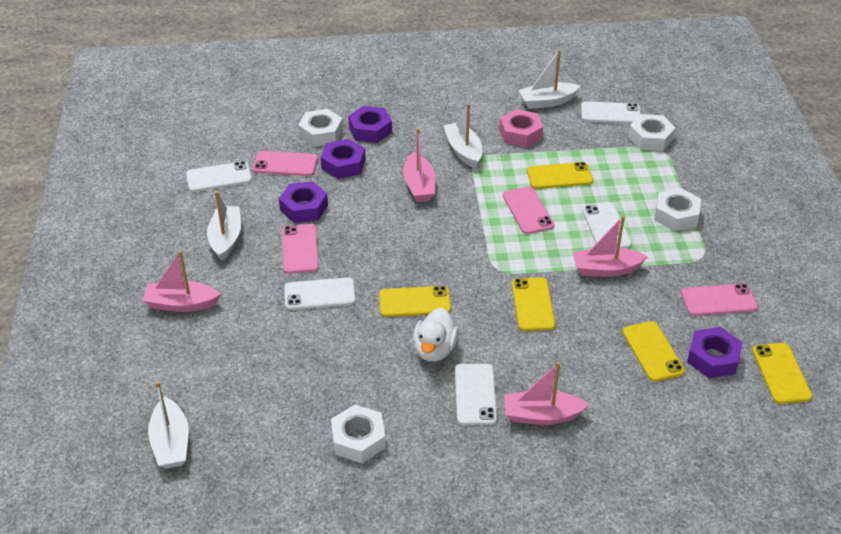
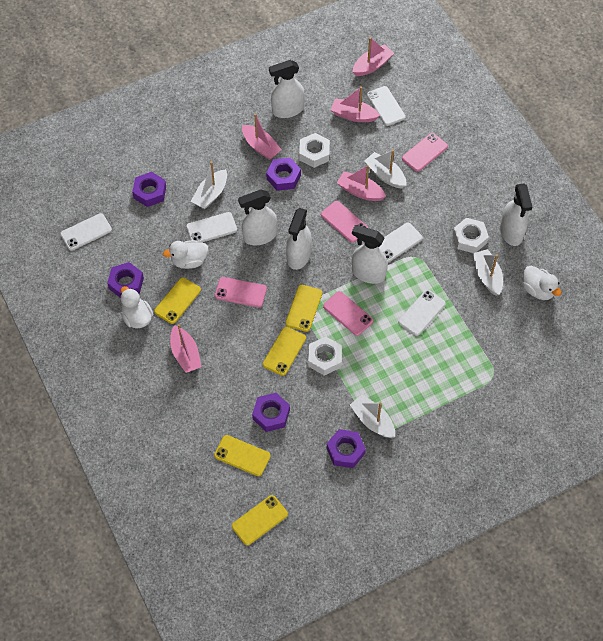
pink boat: [143,250,221,312] [403,128,435,202] [504,362,589,425] [573,215,648,277] = 4 -> [170,324,202,373] [242,114,281,160] [331,86,380,122] [337,165,386,201] [353,37,394,76] = 5
pink nut: [499,109,543,148] = 1 -> none = 0
purple nut: [279,181,328,223] [321,139,366,179] [348,106,392,143] [687,327,743,378] = 4 -> [107,262,144,298] [132,172,166,207] [252,393,290,432] [266,158,301,191] [327,429,366,468] = 5
white duck: [413,308,459,362] = 1 -> [120,286,153,329] [163,240,208,269] [523,266,561,300] = 3
white nut: [298,109,343,147] [331,404,386,463] [628,114,676,151] [654,188,701,231] = 4 -> [299,133,330,168] [308,337,342,376] [453,218,489,253] = 3
white spray bottle: none = 0 -> [238,190,277,245] [269,60,305,118] [286,208,312,270] [352,225,388,284] [500,183,532,246] = 5

